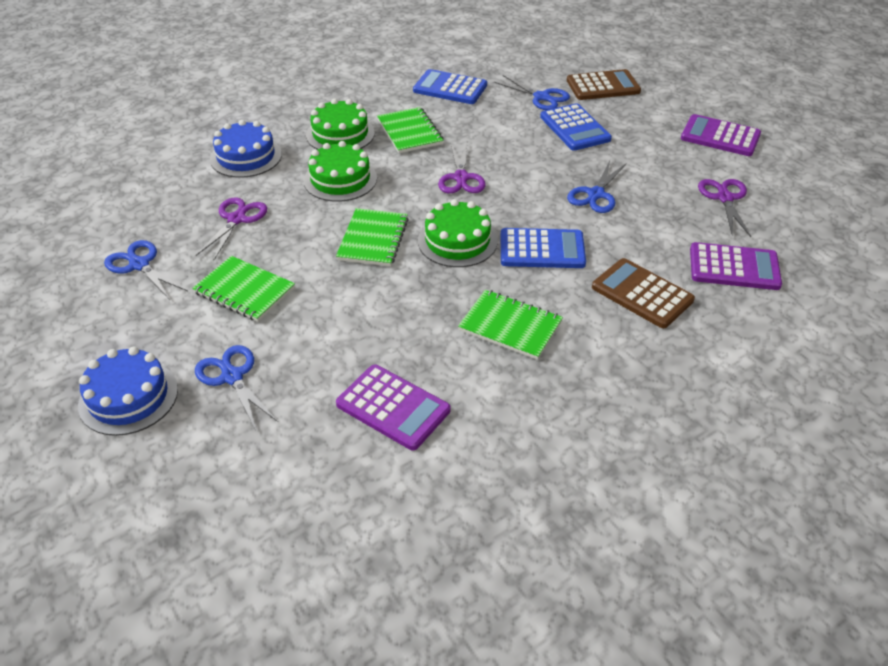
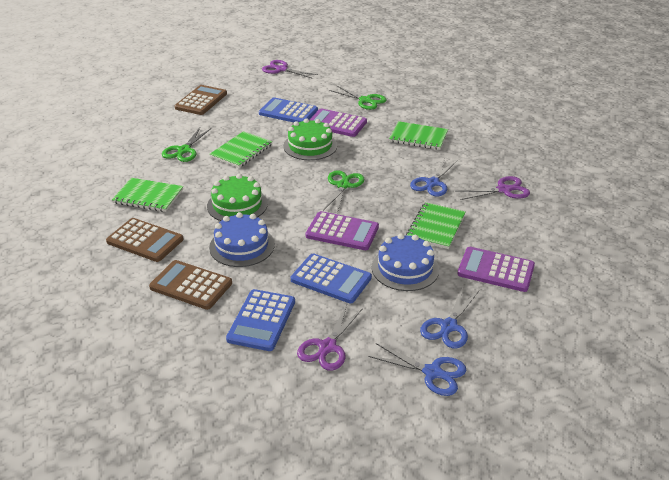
blue scissors: [104,240,188,300] [195,345,278,430] [494,75,570,110] [567,161,627,213] = 4 -> [368,343,466,396] [410,158,457,196] [420,288,479,349] = 3
brown calculator: [567,69,641,100] [592,258,695,328] = 2 -> [106,218,184,262] [149,260,232,310] [175,85,227,115] = 3
green cake: [303,141,377,202] [306,98,375,150] [418,199,498,267] = 3 -> [207,174,268,221] [283,119,337,160] = 2
green scissors: none = 0 -> [162,128,210,162] [323,170,365,213] [329,85,387,110] = 3

